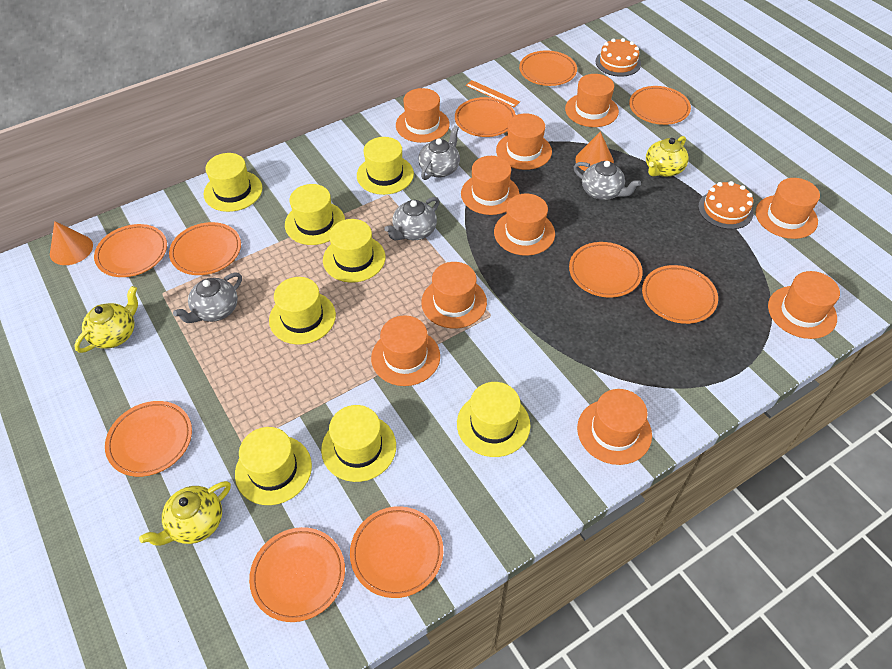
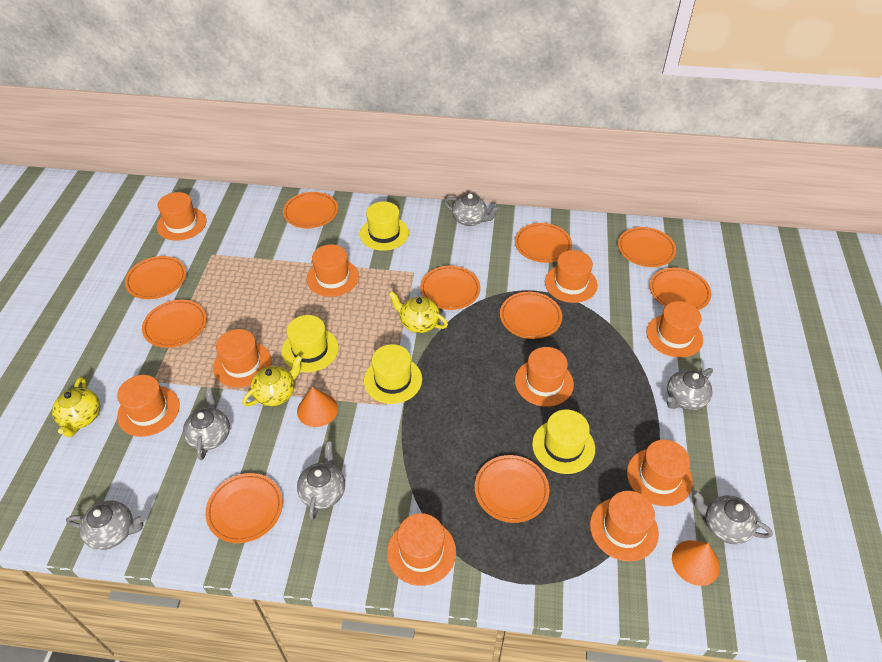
grey teapot: [173,273,242,323] [384,197,439,240] [419,125,460,180] [574,161,641,200] = 4 -> [66,501,145,550] [183,387,230,460] [297,441,345,520] [444,193,500,226] [667,368,713,410] [692,491,773,544] = 6
orange cake: [595,38,641,77] [698,181,753,229] = 2 -> none = 0
orange ruler: [466,80,520,107] = 1 -> none = 0
yellow hat: [204,153,263,212] [235,427,312,505] [269,277,336,345] [285,184,345,245] [321,405,396,482] [323,219,385,283] [357,137,414,195] [457,382,530,457] = 8 -> [282,315,339,372] [360,201,409,251] [364,344,422,404] [532,410,595,474] = 4

